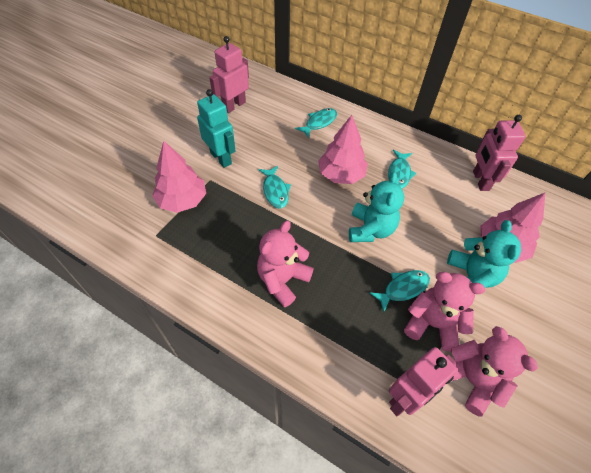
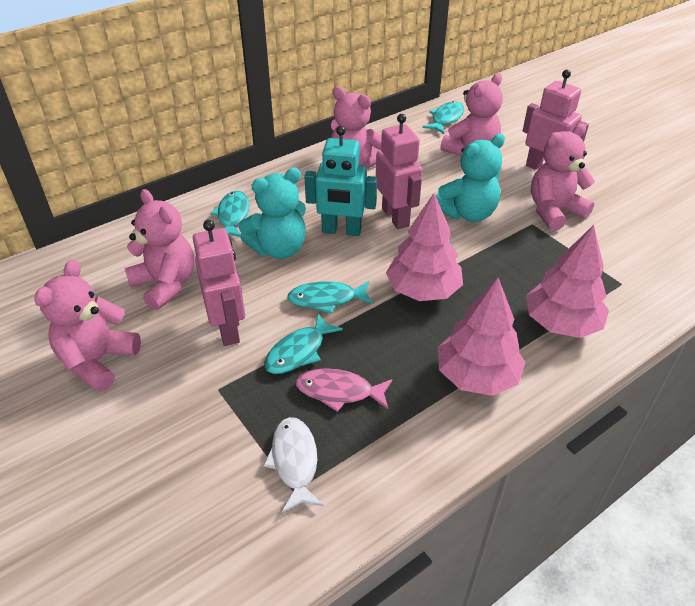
pink fish: none = 0 -> [296,368,393,412] = 1
pink teddy bear: [257,221,314,307] [404,272,485,352] [451,326,538,416] = 3 -> [34,260,141,392] [125,189,194,310] [331,86,382,169] [440,73,503,156] [531,124,595,231] = 5
white fish: none = 0 -> [263,417,323,513] = 1

